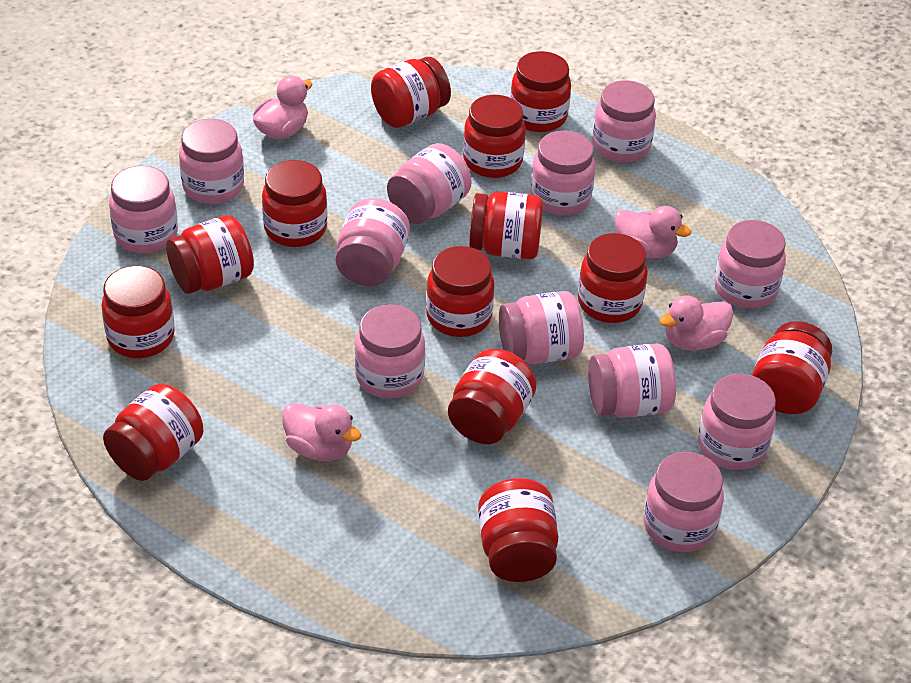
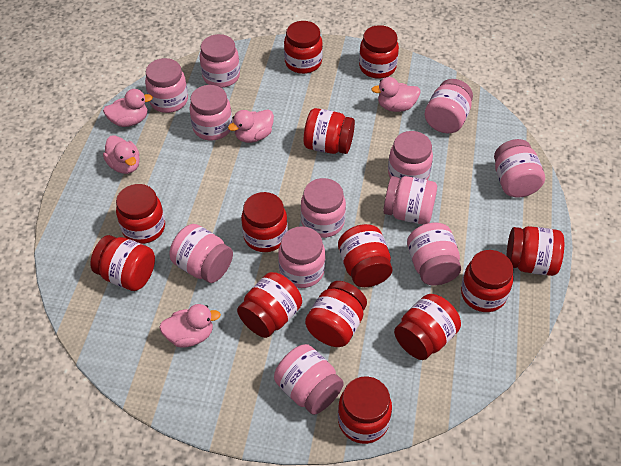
pink duck: [253,76,312,139] [282,403,361,461] [614,206,691,259] [659,295,734,351] = 4 -> [103,89,153,127] [103,135,140,174] [159,304,221,348] [228,109,274,143] [371,77,421,112] = 5

